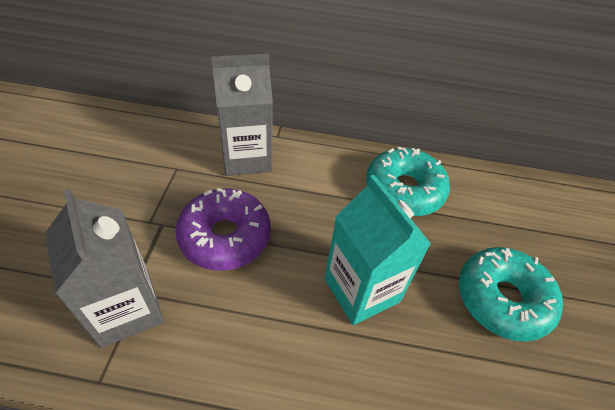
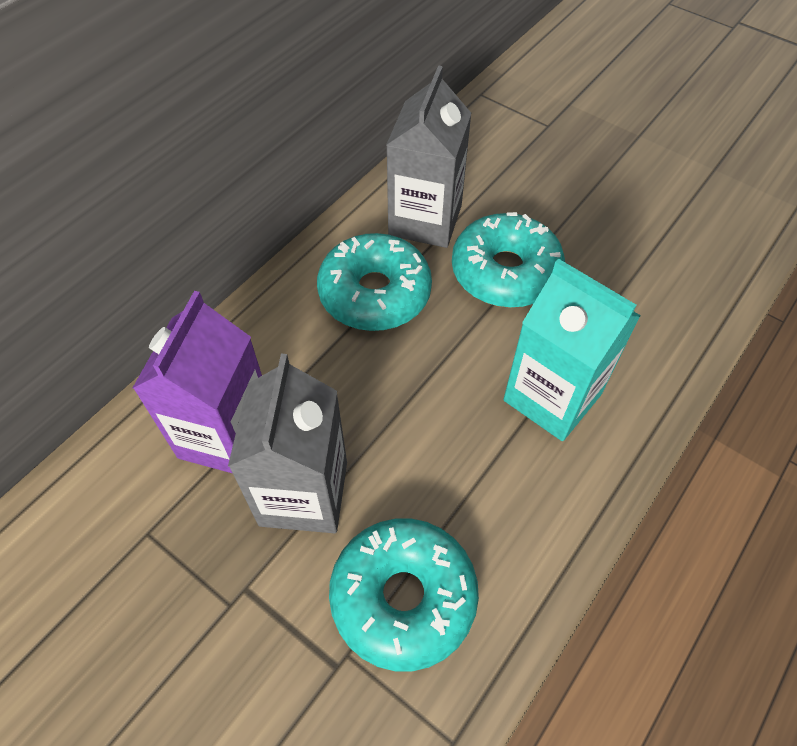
purple carton: none = 0 -> [133,291,262,473] = 1
purple donut: [175,188,271,271] = 1 -> none = 0
turquoise donut: [366,147,450,216] [459,247,563,342] = 2 -> [317,233,432,331] [329,518,479,671] [452,212,565,307] = 3

